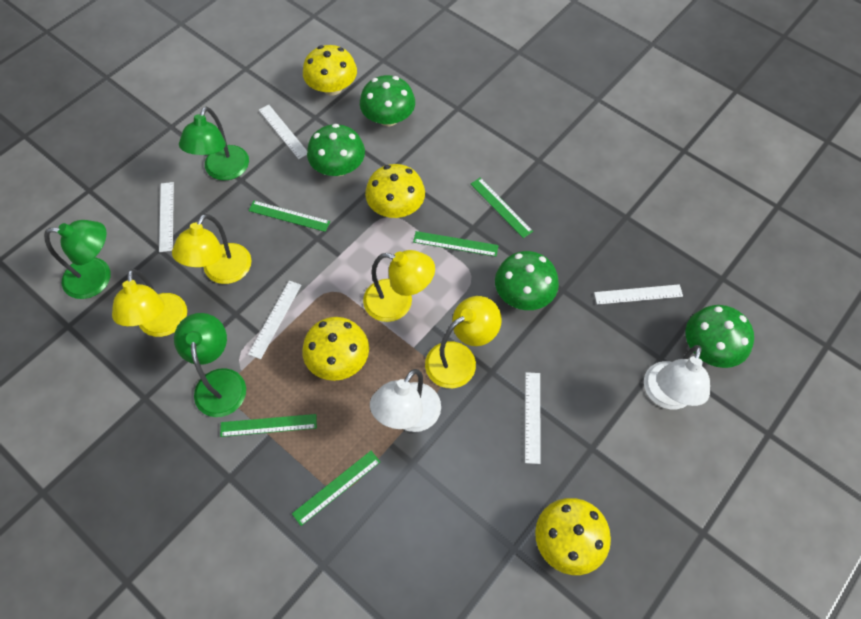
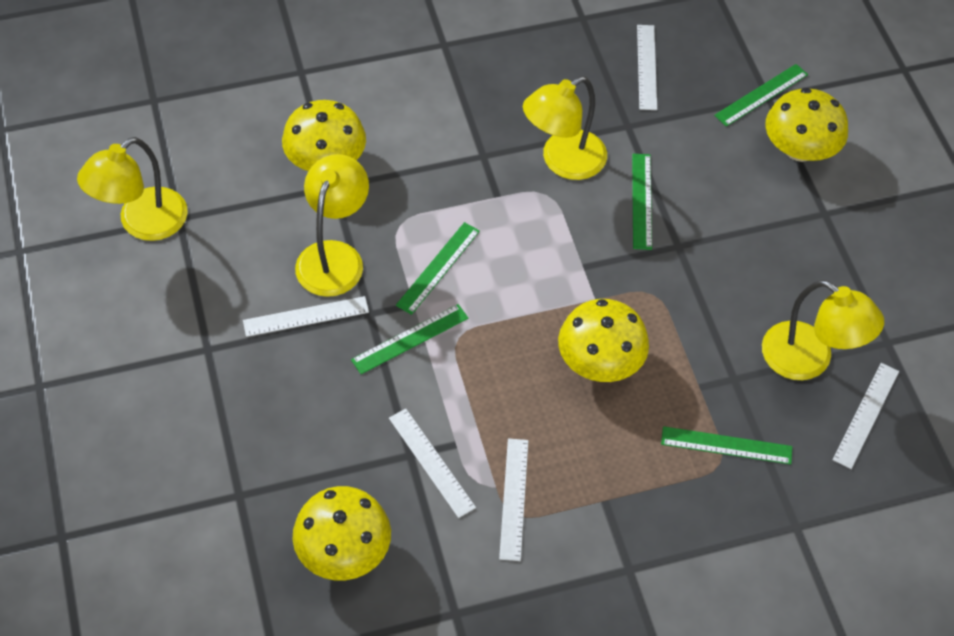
green lamp: [44,220,110,299] [174,313,246,417] [179,107,249,181] = 3 -> none = 0
green mushroom: [307,124,365,176] [360,75,415,126] [495,251,559,310] [686,305,754,368] = 4 -> none = 0
white lamp: [370,369,441,432] [644,345,710,409] = 2 -> none = 0

